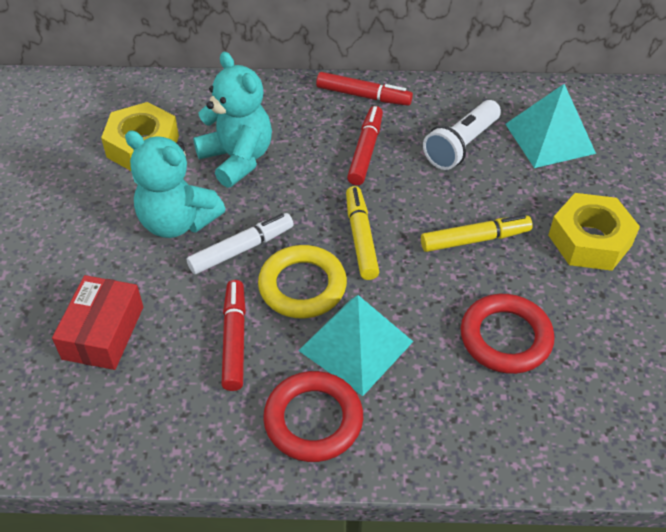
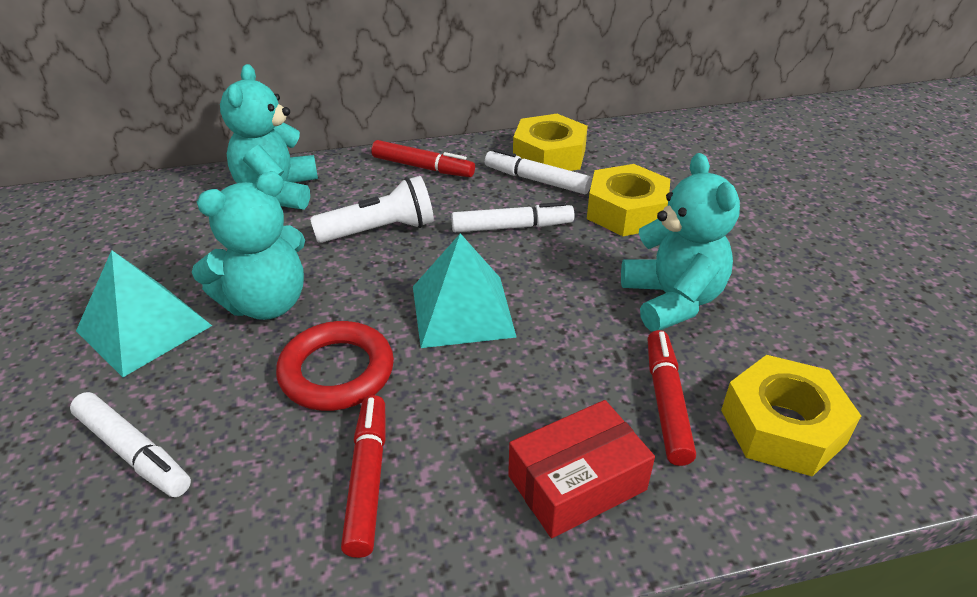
red ring: [263,371,363,462] [461,294,555,374] = 2 -> [276,321,394,411] = 1
turquoise teddy bear: [125,130,226,238] [193,52,272,188] = 2 -> [192,171,305,320] [220,64,318,210] [621,153,740,332] = 3
white marker: [186,213,294,274] = 1 -> [70,392,191,497] [451,202,574,232] [485,149,592,194] = 3
yellow marker: [346,186,379,280] [421,215,533,252] = 2 -> none = 0
yellow nut: [101,102,179,171] [548,193,640,271] = 2 -> [513,114,588,171] [587,164,670,236] [721,355,861,476] = 3
yellow ring: [258,245,347,319] = 1 -> none = 0

